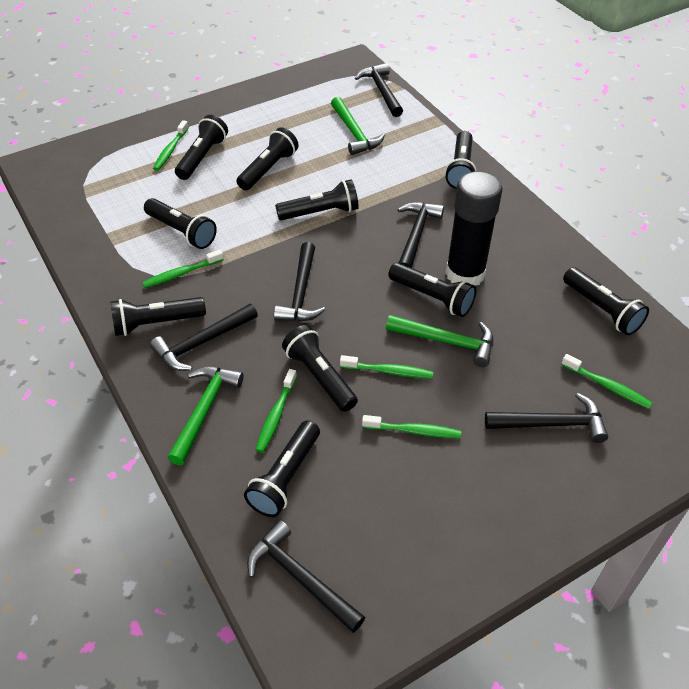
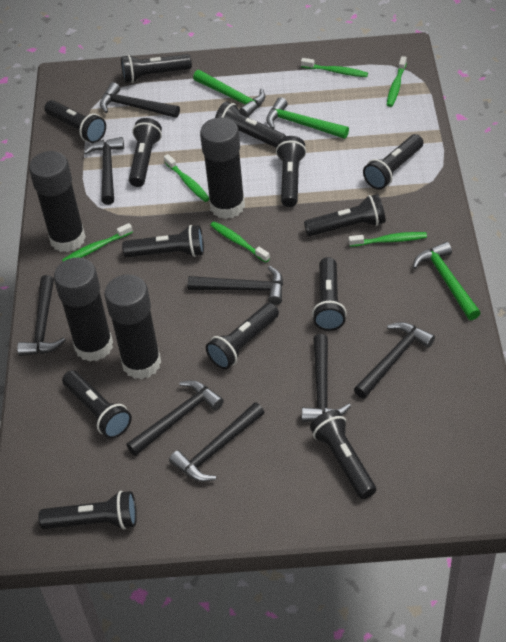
black flashlight: [110,297,206,336] [144,198,217,249] [175,115,228,180] [236,127,299,190] [244,421,320,517] [275,179,359,221] [282,325,358,412] [388,262,476,317] [445,131,477,189] [563,267,649,335] = 10 -> [38,491,137,529] [44,100,106,143] [62,370,132,439] [121,54,192,83] [122,225,204,257] [129,118,162,187] [206,303,279,369] [215,101,286,148] [276,136,306,207] [304,194,386,236] [310,410,376,499] [312,257,347,331] [363,134,423,190] = 13
black glue stick: [446,171,503,286] = 1 -> [29,151,86,252] [54,258,113,362] [104,274,161,379] [200,117,245,219] = 4
black hammer: [150,304,258,371] [247,520,365,633] [274,242,325,322] [355,63,403,117] [398,202,444,268] [485,393,609,443] = 6 -> [17,275,65,356] [83,137,124,205] [100,82,180,118] [127,380,224,456] [169,402,265,482] [188,266,283,305] [302,334,351,423] [354,322,435,399] = 8

